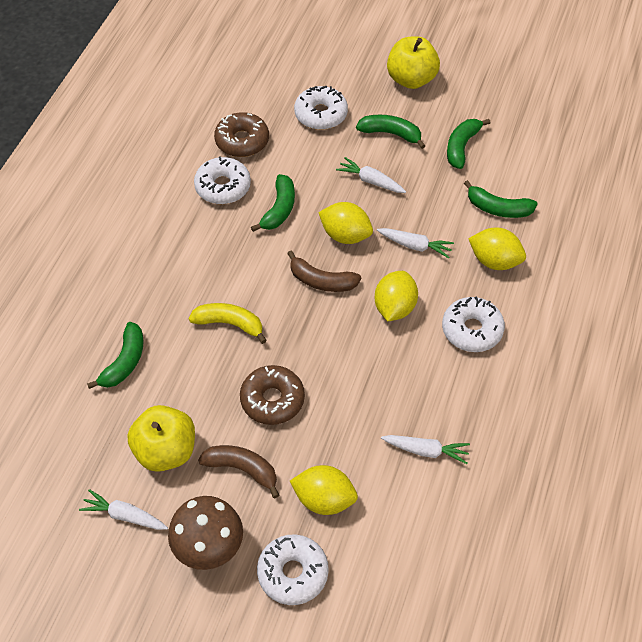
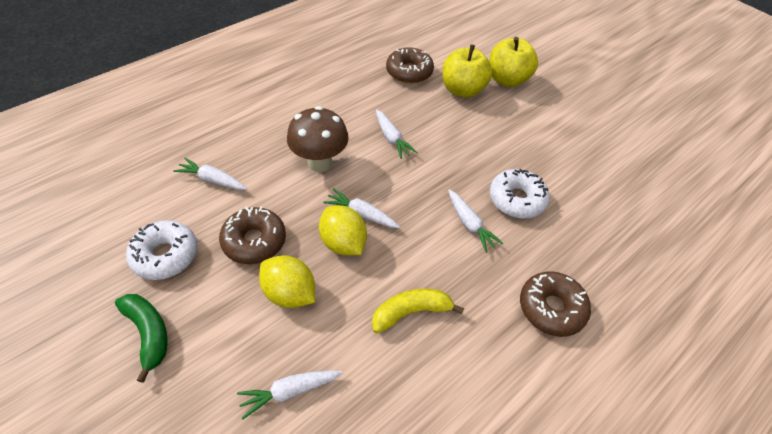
brown banana: [198,445,279,498] [287,251,361,292] = 2 -> none = 0
brown donut: [214,112,269,157] [240,365,305,425] = 2 -> [219,207,286,264] [386,47,434,84] [520,272,591,337] = 3
green banana: [87,322,144,389] [251,174,295,232] [356,115,425,149] [447,119,490,169] [464,180,538,218] = 5 -> [115,294,167,383] = 1
white carrot: [79,489,168,530] [336,157,406,193] [377,228,454,258] [381,435,470,464] = 4 -> [173,158,247,190] [237,370,342,419] [323,188,400,228] [376,109,417,159] [448,189,504,253] = 5
white donut: [194,156,251,204] [257,534,329,605] [294,86,348,130] [442,296,505,352] = 4 -> [126,220,197,280] [490,169,550,219] = 2
yellow lemon: [290,465,358,515] [318,202,373,244] [375,271,418,321] [468,228,526,270] = 4 -> [259,255,315,308] [319,205,367,255] = 2

